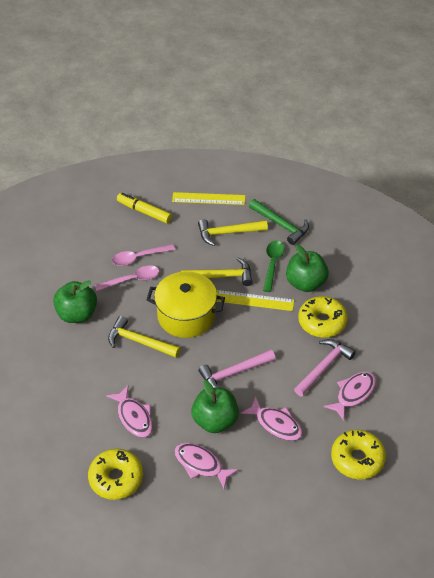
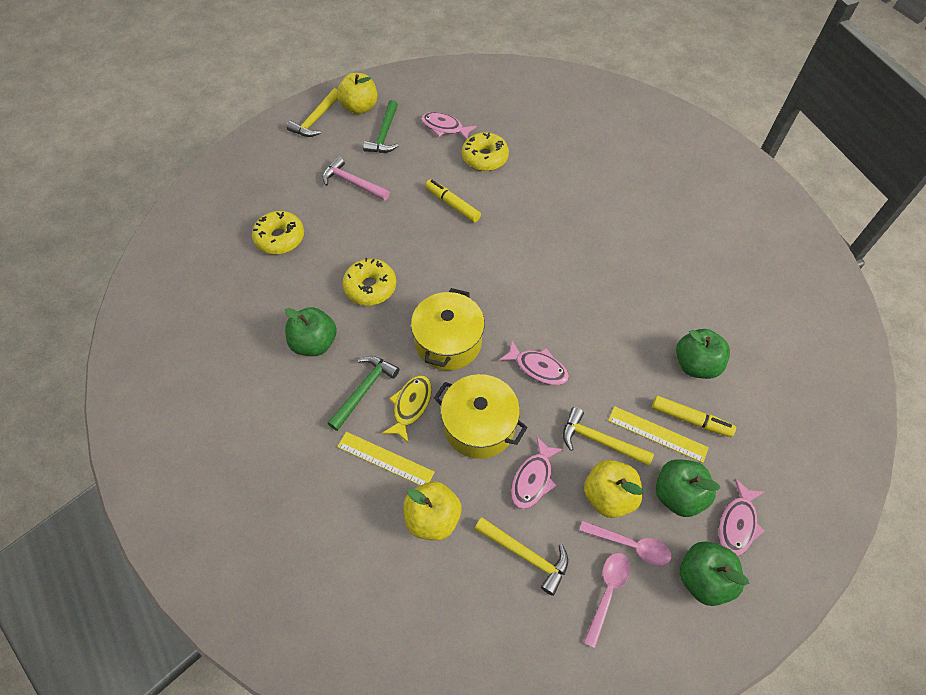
green apple: [53,280,97,323] [191,380,239,433] [286,244,329,292] = 3 -> [285,307,337,356] [656,459,720,517] [676,329,730,379] [680,541,749,606] = 4
green hammer: [249,199,309,245] = 1 -> [327,356,400,431] [363,100,399,153] = 2
green spoon: [263,241,285,292] = 1 -> none = 0
pink hammer: [198,350,275,388] [294,339,356,396] = 2 -> [323,156,390,201] = 1
yellow apple: none = 0 -> [337,73,377,114] [403,481,462,541] [584,460,643,518] = 3
yellow fish: none = 0 -> [382,375,432,443] = 1
yellow marker: [117,193,172,223] = 1 -> [425,179,481,223] [652,396,736,437] = 2
yellow pot: [146,271,225,338] = 1 -> [411,288,485,370] [434,374,528,459] = 2

